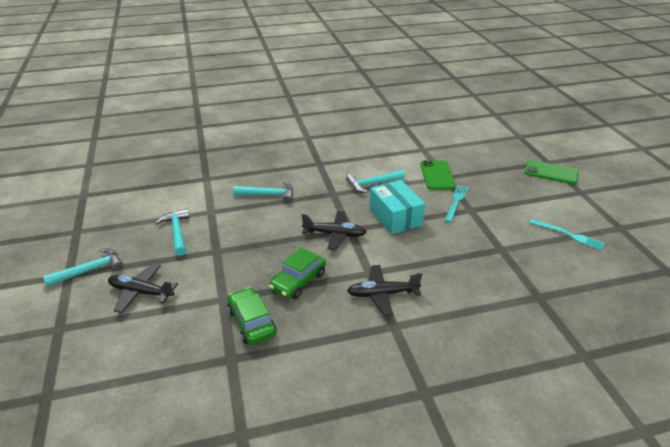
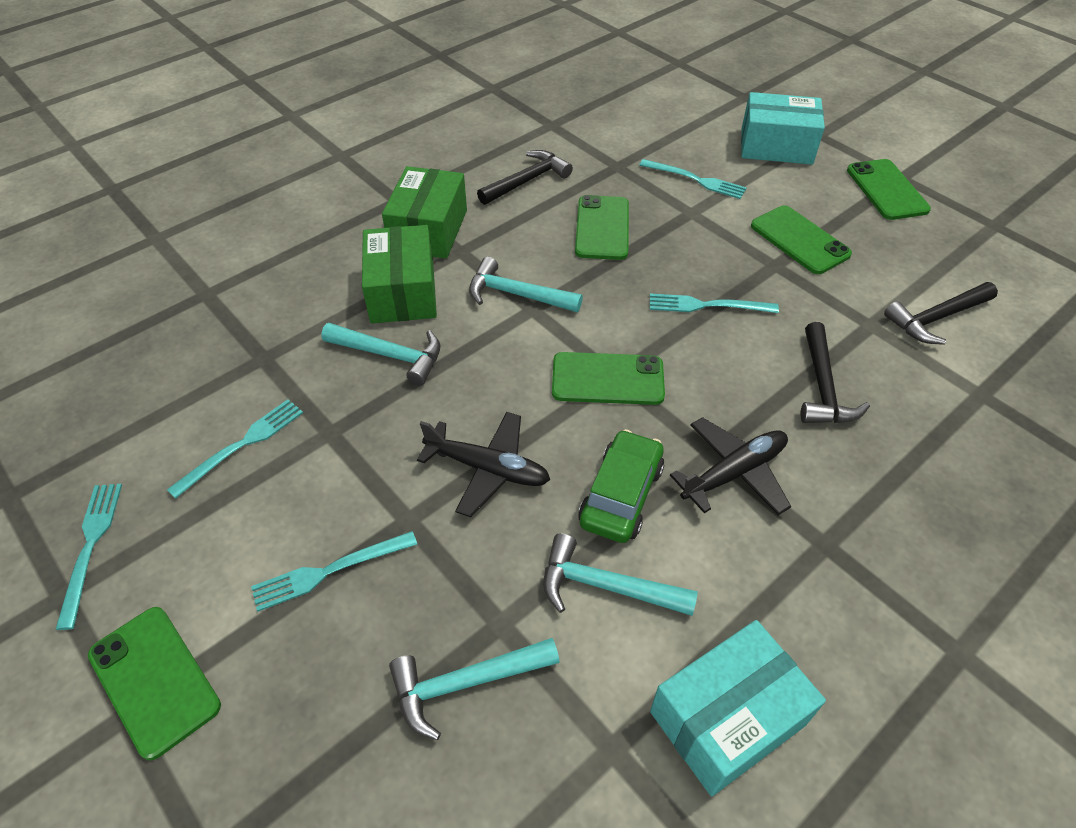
black hammer: none = 0 -> [477,150,573,205] [801,322,870,423] [884,282,998,345] = 3
black plane: [108,263,178,313] [302,211,367,250] [347,265,422,316] = 3 -> [417,412,550,517] [670,417,791,516] = 2
green box: none = 0 -> [362,225,437,323] [382,166,467,259] = 2
green car: [227,287,277,345] [269,248,326,299] = 2 -> [578,429,664,543] = 1
green phone: [420,160,456,190] [524,160,579,184] = 2 -> [88,607,221,760] [552,352,665,405] [575,195,629,260] [751,205,852,274] [847,159,931,220] = 5
turquoise box: [369,180,425,235] = 1 -> [650,620,826,796] [741,92,825,165] = 2
turquoise fork: [444,185,469,223] [530,219,605,251] = 2 -> [55,484,122,630] [167,399,303,499] [251,531,417,612] [639,159,747,199] [650,293,779,313] = 5

